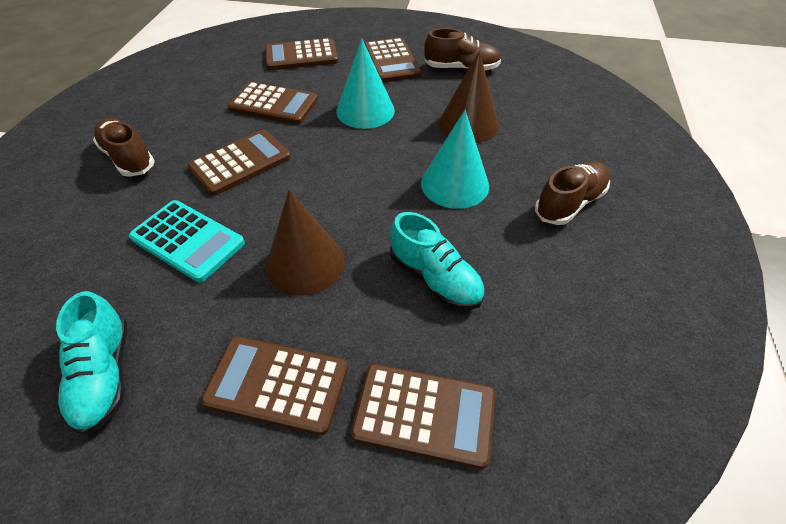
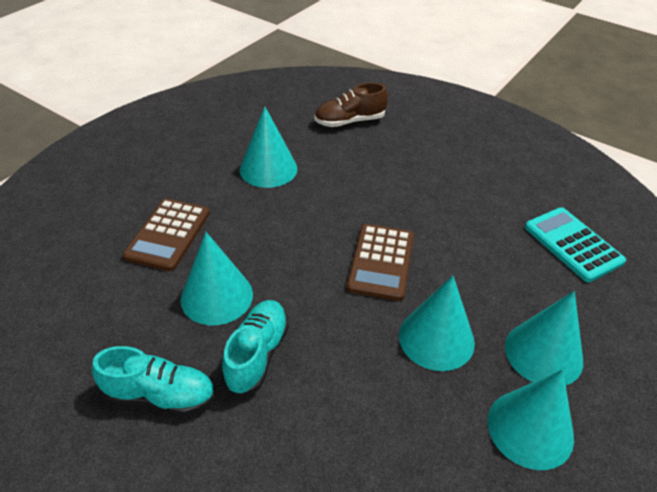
brown calculator: [187,130,291,196] [201,336,348,435] [228,82,318,124] [265,38,338,70] [351,364,495,469] [365,38,421,83] = 6 -> [123,198,210,271] [347,224,414,301] = 2
brown cone: [266,190,345,296] [439,51,499,143] = 2 -> none = 0
brown shoe: [93,118,155,177] [424,28,501,71] [535,161,610,225] = 3 -> [314,82,388,127] = 1
turquoise cone: [336,38,395,129] [421,110,489,209] = 2 -> [180,232,253,325] [239,106,297,188] [399,275,475,371] [487,369,574,470] [505,291,583,385] = 5

